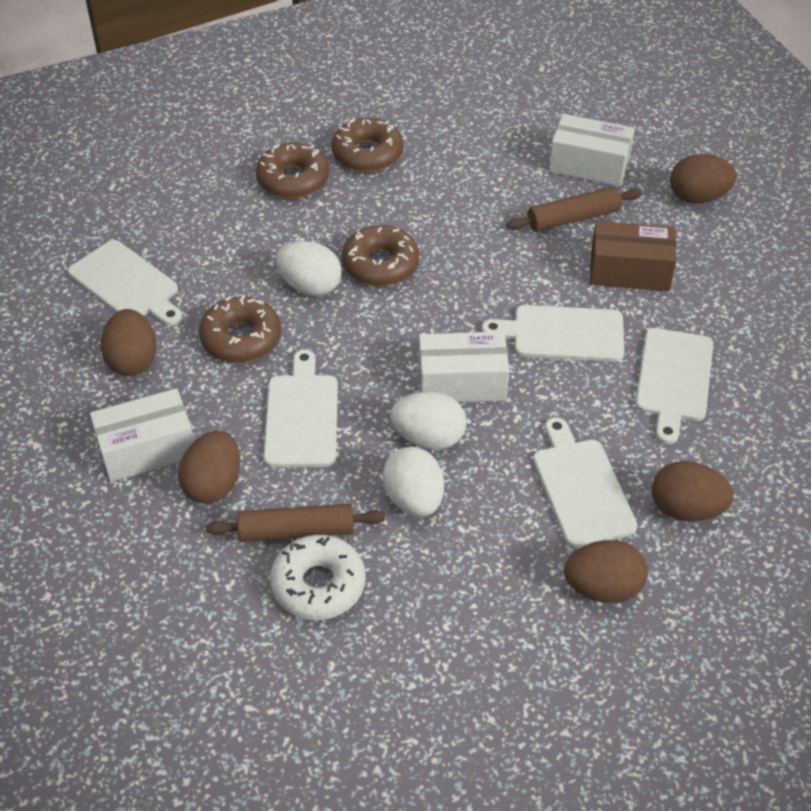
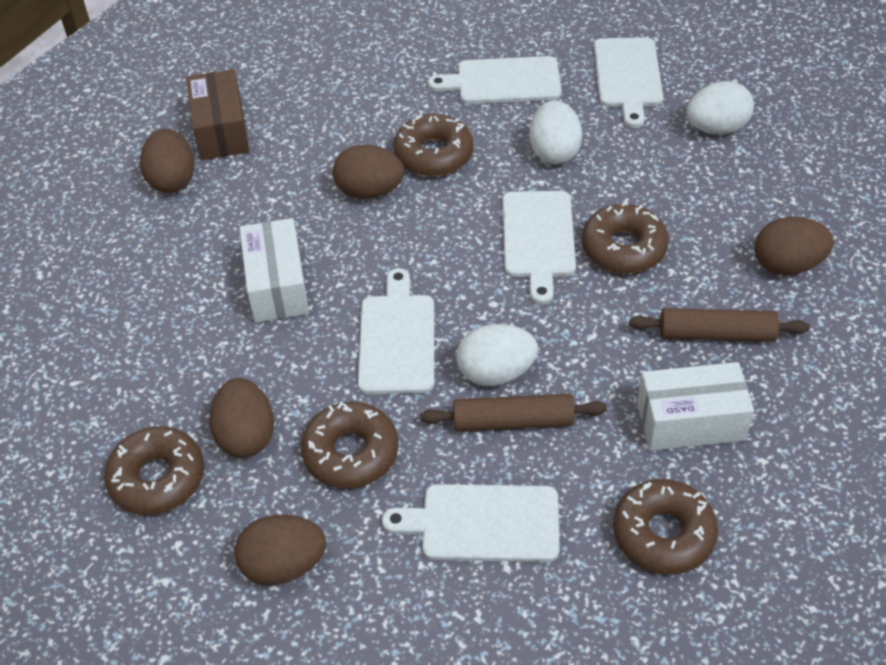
brown donut: [199,295,281,363] [256,143,329,199] [331,118,403,172] [342,225,419,286] = 4 -> [104,426,205,515] [301,402,399,489] [393,114,474,176] [582,202,669,274] [613,479,718,574] = 5
white box: [90,388,194,482] [419,331,509,402] [549,114,635,186] = 3 -> [239,218,309,323] [637,362,754,451] = 2
white donut: [270,534,366,620] = 1 -> none = 0

